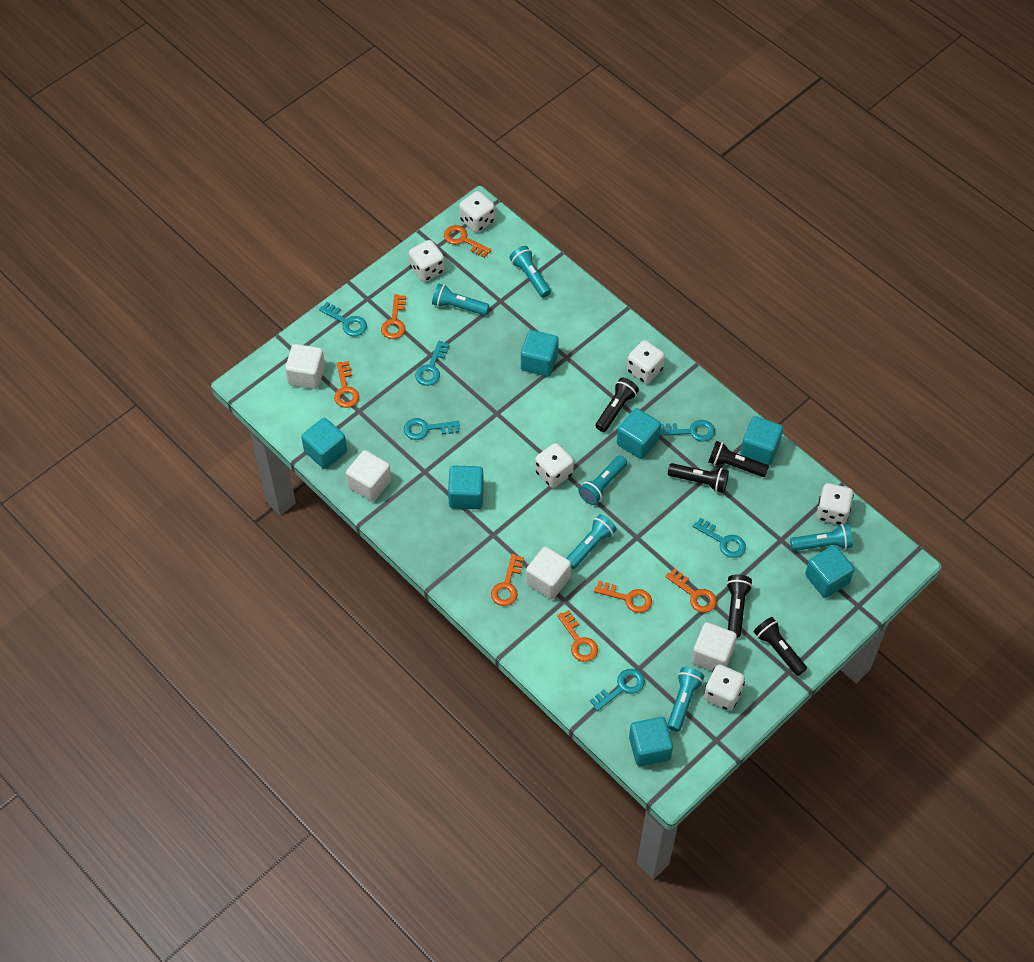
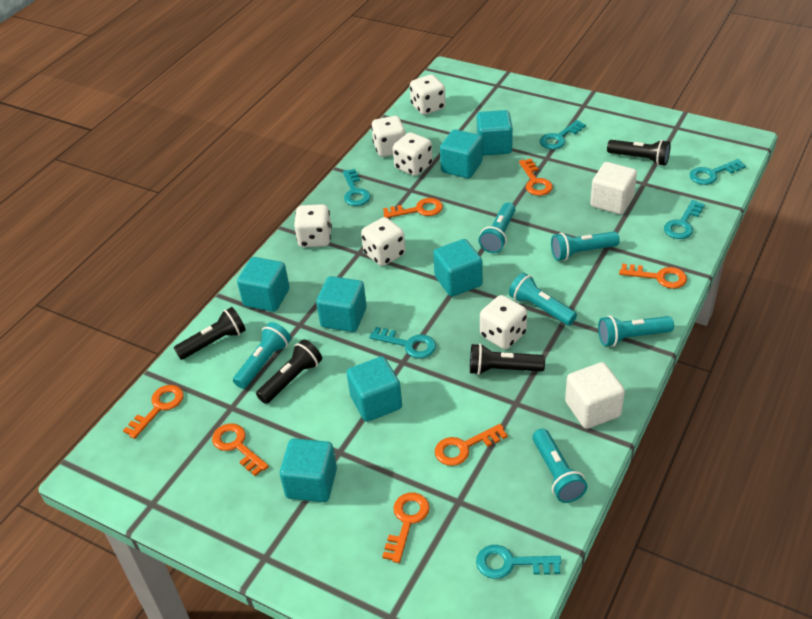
black flashlight: [595,378,639,432] [668,463,729,493] [708,441,769,477] [726,575,752,638] [754,617,807,676] = 5 -> [174,307,246,360] [256,339,322,404] [470,344,545,375] [607,140,670,166] = 4
white cube: [285,344,325,389] [346,450,391,502] [526,546,571,599] [692,622,737,671] = 4 -> [565,362,625,429] [590,162,637,214] = 2

